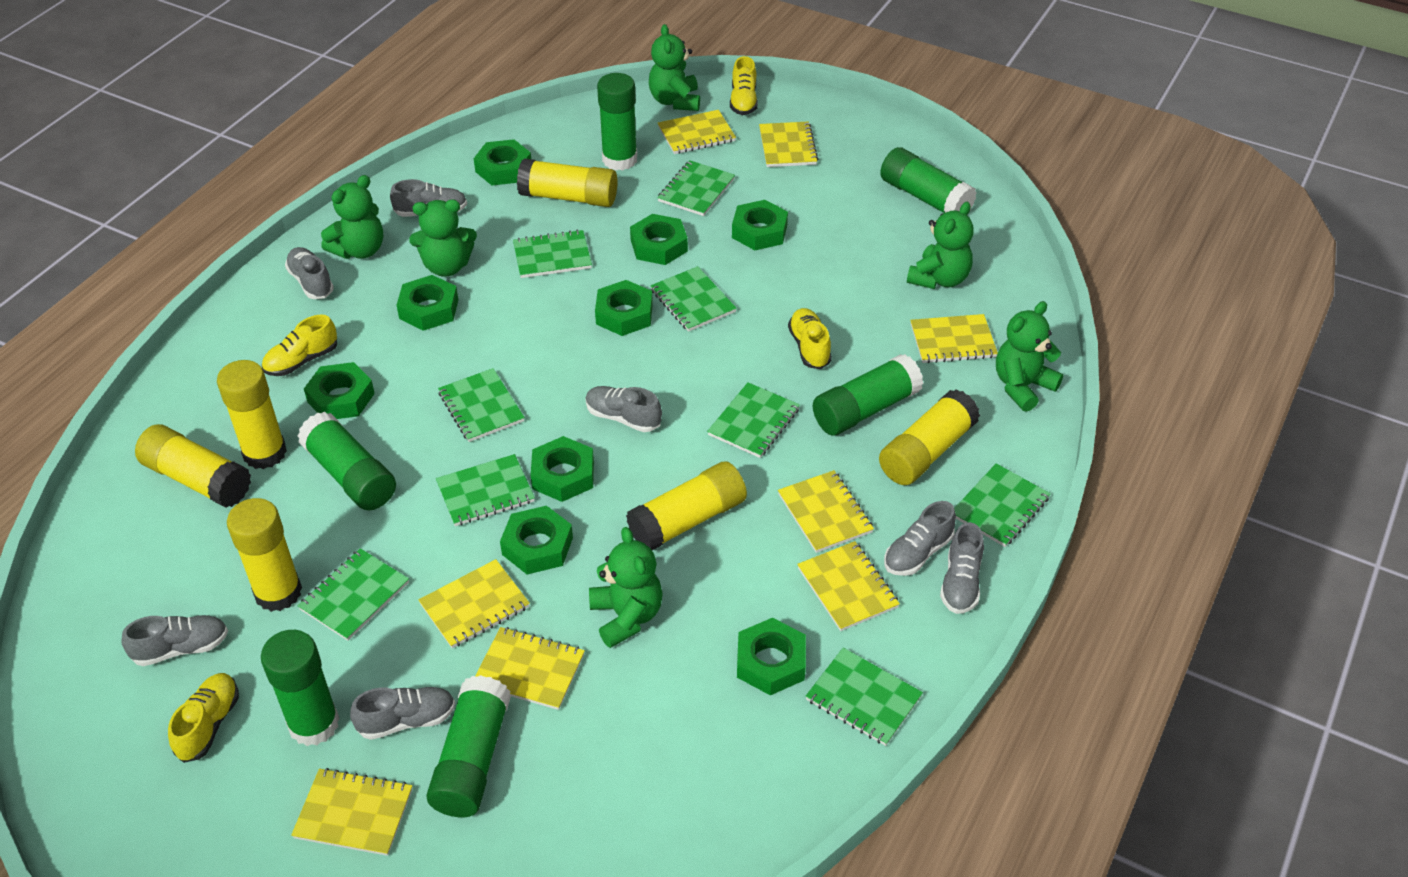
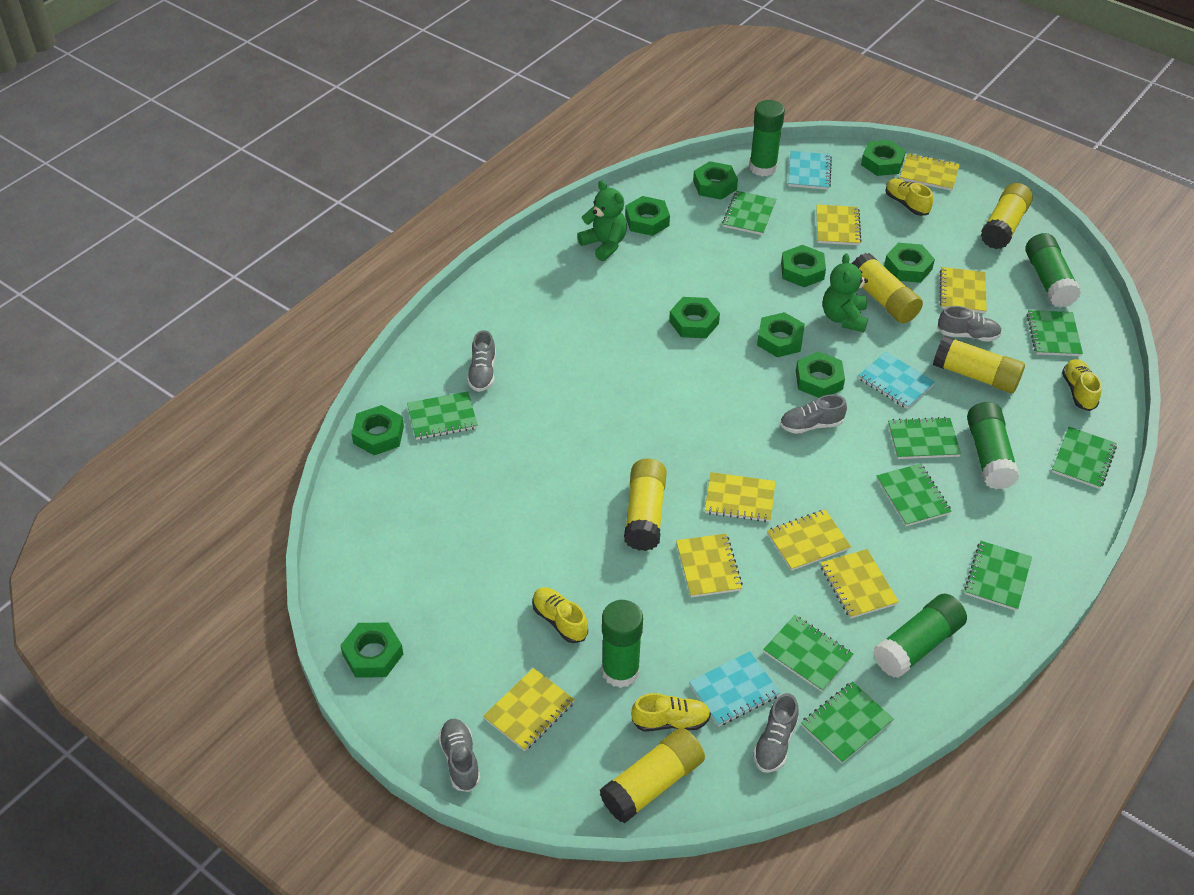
green glue stick: [261,630,339,746] [298,412,396,510] [426,675,511,817] [597,73,637,171] [813,354,923,436] [880,147,977,213] = 6 -> [601,600,643,688] [749,100,785,176] [873,594,967,678] [967,402,1020,489] [1025,233,1081,308] = 5
green nut: [304,362,375,419] [396,275,459,331] [474,139,531,186] [500,506,573,574] [531,436,594,502] [595,280,653,336] [630,214,688,265] [732,200,788,250] [737,618,806,695] = 9 -> [340,623,403,678] [351,405,404,455] [625,196,670,236] [669,297,720,338] [693,161,738,200] [757,312,805,357] [781,245,826,287] [796,351,845,398] [861,140,906,176] [884,243,935,283] = 10
green teddy bear: [321,175,383,259] [409,199,477,277] [589,527,663,648] [649,24,700,111] [907,202,973,289] [996,301,1063,412] = 6 -> [577,180,627,261] [823,253,868,332] = 2
grey shoe: [121,615,228,666] [285,247,334,299] [350,687,455,740] [390,179,467,217] [586,386,662,432] [884,501,956,576] [940,522,984,614] = 7 -> [438,719,481,792] [467,330,496,392] [753,693,799,773] [780,394,847,434] [937,306,1002,342] = 5
turquoise notebook: none = 0 -> [689,651,781,726] [788,151,832,190] [858,352,935,409] = 3
yellow glue stick: [135,424,251,508] [217,360,287,469] [227,498,302,612] [517,158,617,207] [626,461,747,550] [879,389,980,485] = 6 -> [600,728,705,824] [624,459,667,551] [852,253,923,323] [933,335,1025,393] [980,183,1033,249] = 5

